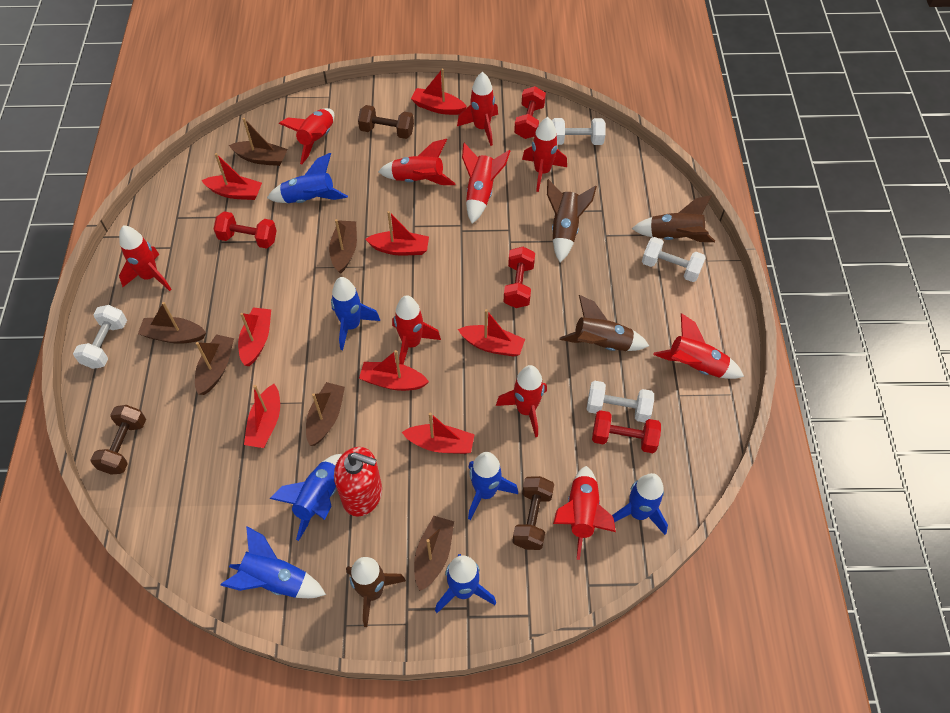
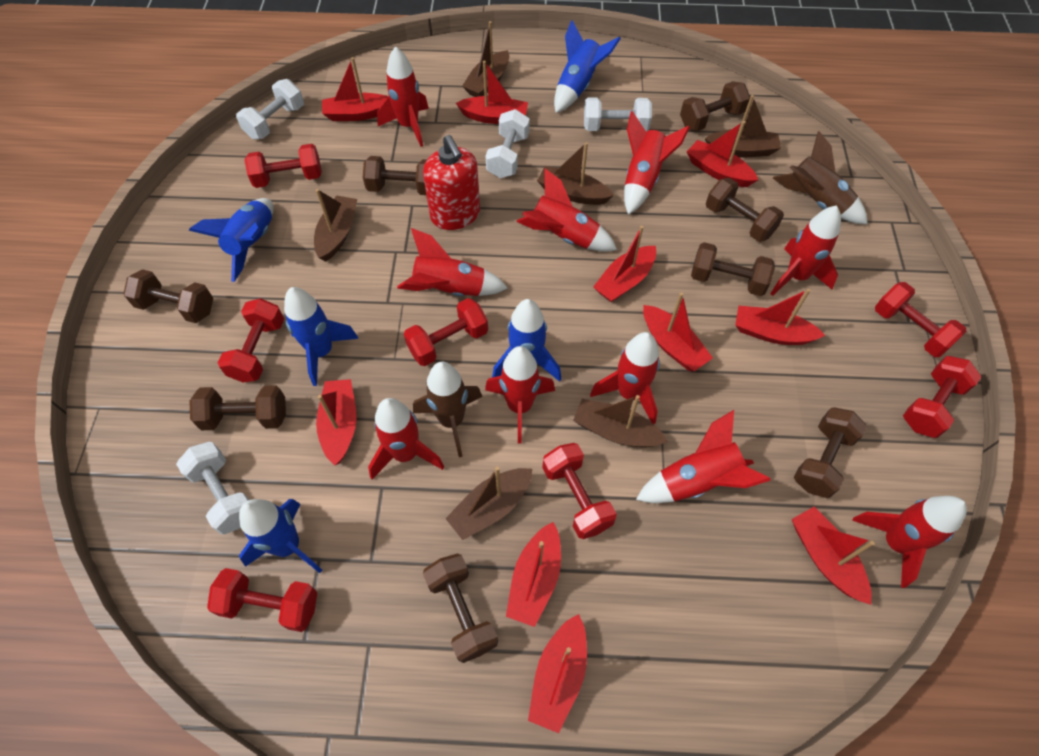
blue rocket: [220,526,326,598] [267,153,348,203] [270,454,342,541] [331,277,380,350] [435,554,496,613] [468,452,518,520] [612,473,668,535] = 7 -> [189,198,274,282] [239,499,322,573] [284,287,359,386] [492,299,561,382] [554,20,621,113] = 5
brown dumbbell: [90,405,146,475] [358,105,414,139] [512,476,554,550] = 3 -> [123,269,213,323] [189,385,286,430] [363,156,427,195] [423,553,498,663] [680,81,750,131] [691,242,775,296] [706,178,784,242] [794,407,867,498] = 8
brown rocket: [346,557,406,627] [547,179,597,262] [559,295,649,351] [632,195,715,242] = 4 -> [413,362,482,458] [773,131,868,225] = 2
red boat: [201,153,262,200] [238,307,271,366] [244,384,280,448] [359,350,429,391] [365,211,429,255] [402,413,475,454] [411,69,467,115] [458,309,525,357] = 8 -> [316,379,357,465] [322,57,388,121] [456,61,528,124] [506,522,561,627] [528,614,587,733] [593,226,656,302] [643,292,713,371] [687,121,758,187] [735,289,826,345] [792,507,875,605] = 10
red dumbbell: [214,211,277,248] [504,247,535,308] [514,86,546,139] [592,410,661,453] = 4 -> [207,568,317,632] [218,298,284,383] [244,144,322,188] [404,298,488,366] [542,443,617,539] [875,282,967,357] [903,356,982,438] = 7

